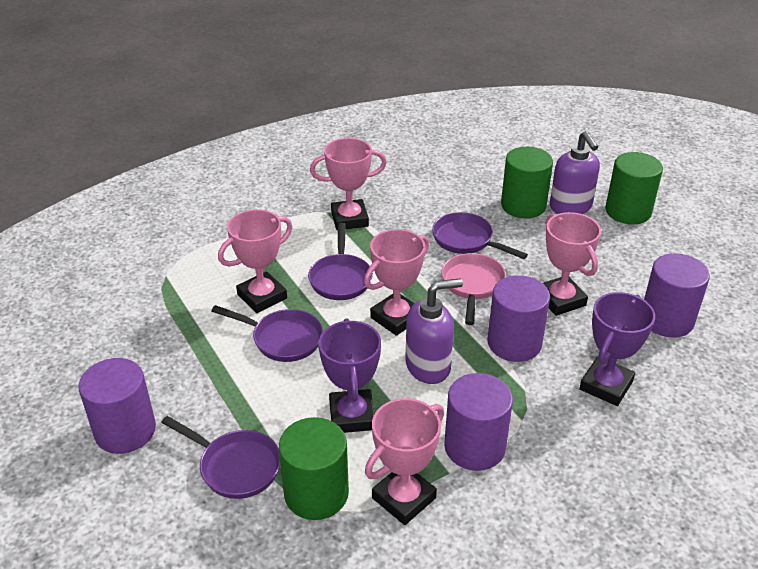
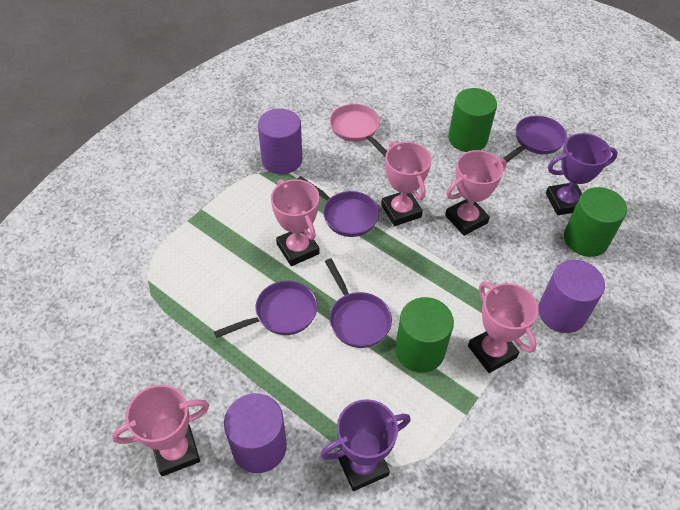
purple cylinder: [78,358,156,454] [444,373,513,471] [487,275,550,362] [644,253,710,337] = 4 -> [224,393,287,473] [258,108,302,174] [538,260,605,333] = 3
purple soap dispenser: [405,278,463,384] [550,131,600,214] = 2 -> none = 0

